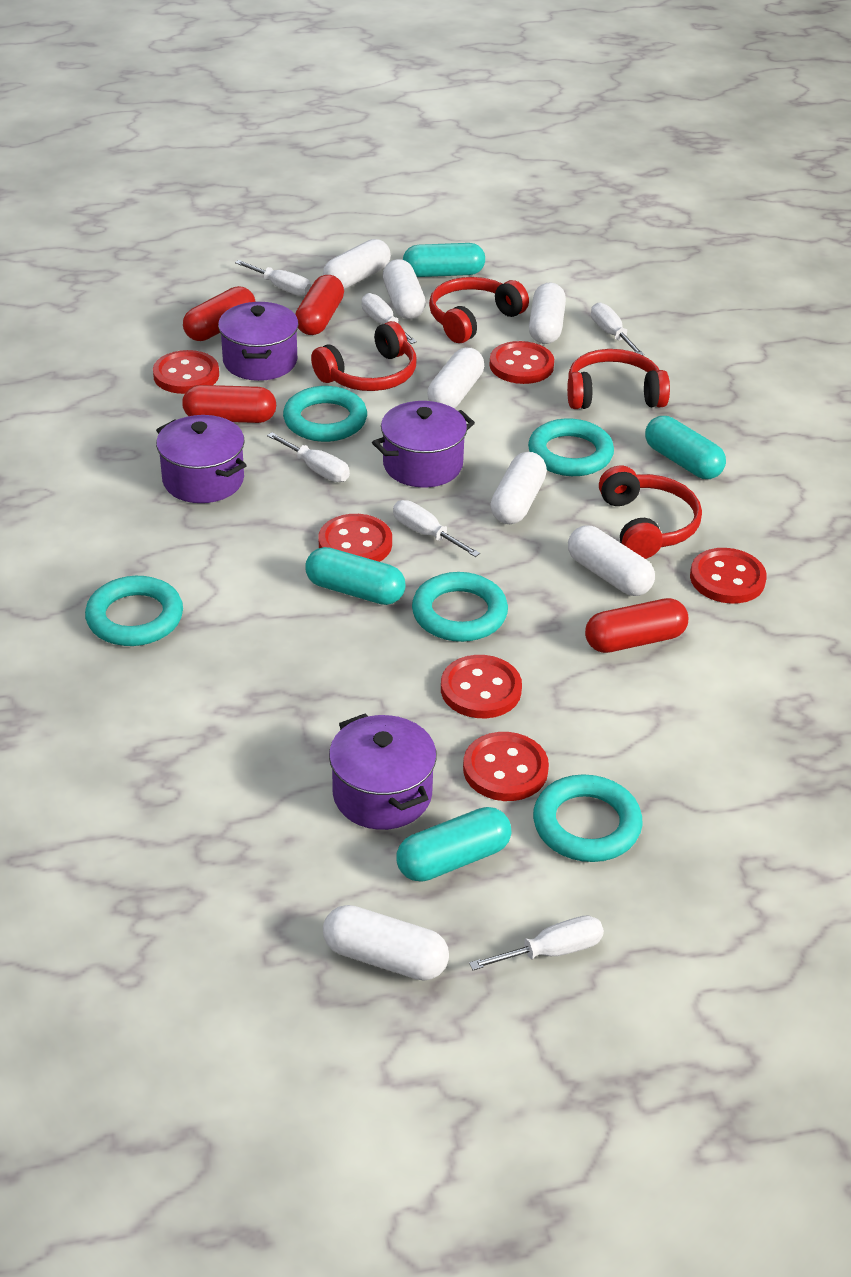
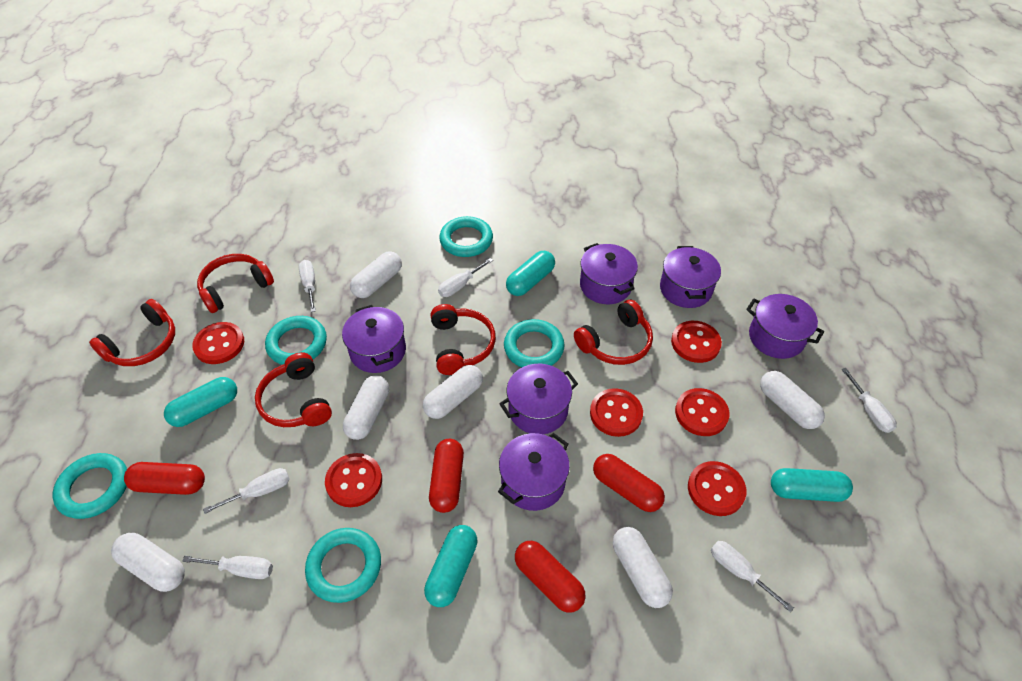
purple pot: [156,415,247,503] [218,302,299,381] [329,713,437,830] [372,401,475,488] = 4 -> [342,305,406,373] [498,433,570,511] [499,364,578,434] [580,243,638,304] [660,246,721,308] [746,294,824,359] = 6
red headphones: [311,321,417,391] [429,277,529,343] [567,349,670,409] [599,466,702,559] = 4 -> [89,299,175,366] [197,254,274,313] [255,352,332,427] [430,304,496,375] [574,300,653,365] = 5
white capsule: [323,239,391,289] [323,905,449,981] [383,259,426,319] [427,347,484,408] [490,452,547,524] [529,283,566,344] [568,526,655,596] = 7 -> [111,533,185,592] [343,375,389,440] [350,251,402,298] [423,365,483,419] [613,527,673,608] [760,371,825,429] = 6

